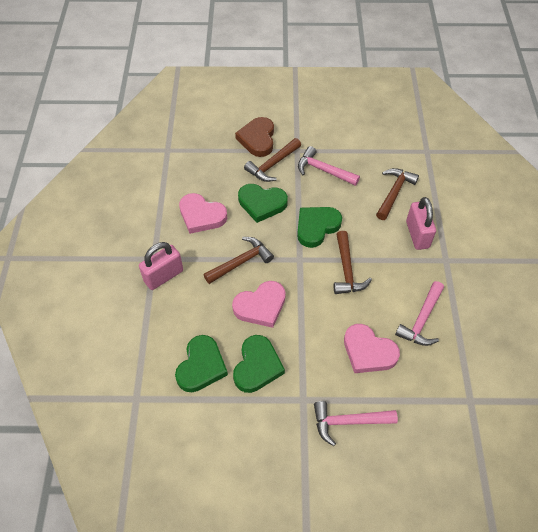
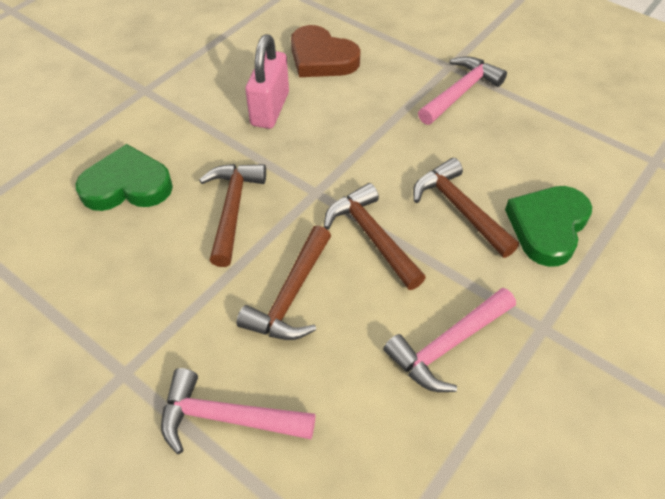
green heart: [175,335,228,392] [233,335,285,393] [238,184,288,223] [297,207,342,248] = 4 -> [75,144,173,211] [505,186,592,267] = 2
pink heart: [179,193,227,234] [232,281,286,328] [344,324,400,373] = 3 -> none = 0
pink padlock: [139,242,183,290] [406,197,436,250] = 2 -> [245,34,289,129] = 1

